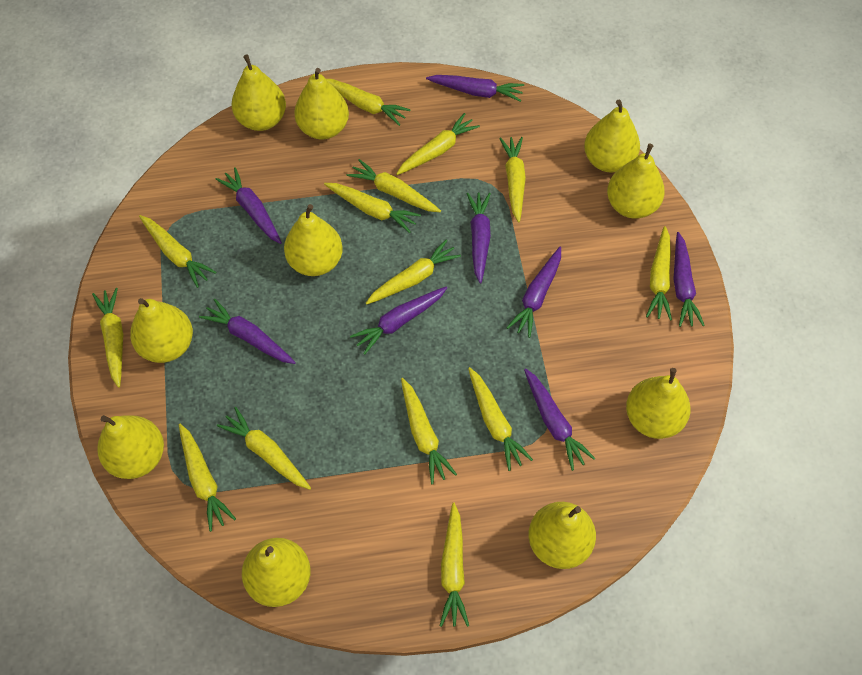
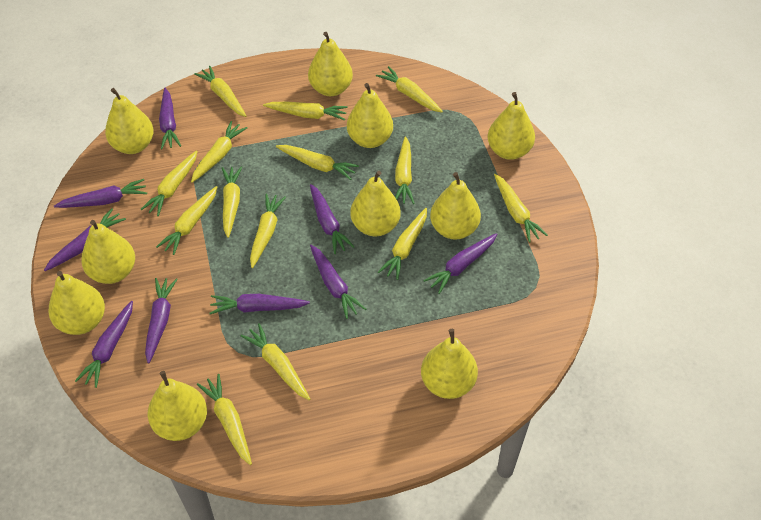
purple carrot: [199,299,296,364] [215,167,282,244] [350,287,447,355] [426,75,524,102] [466,192,491,283] [506,247,561,338] [524,368,595,471] [673,232,705,327] = 8 -> [44,208,126,271] [54,179,147,208] [75,301,133,388] [145,278,178,363] [159,88,181,149] [210,294,310,315] [310,184,354,254] [310,245,366,319] [423,233,497,294] = 9

